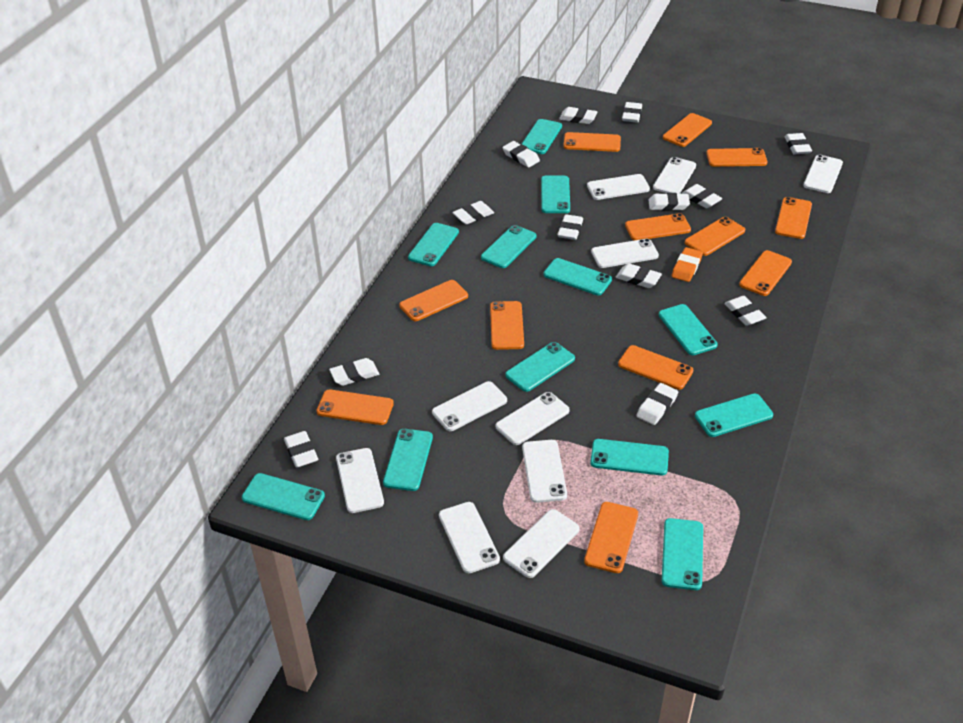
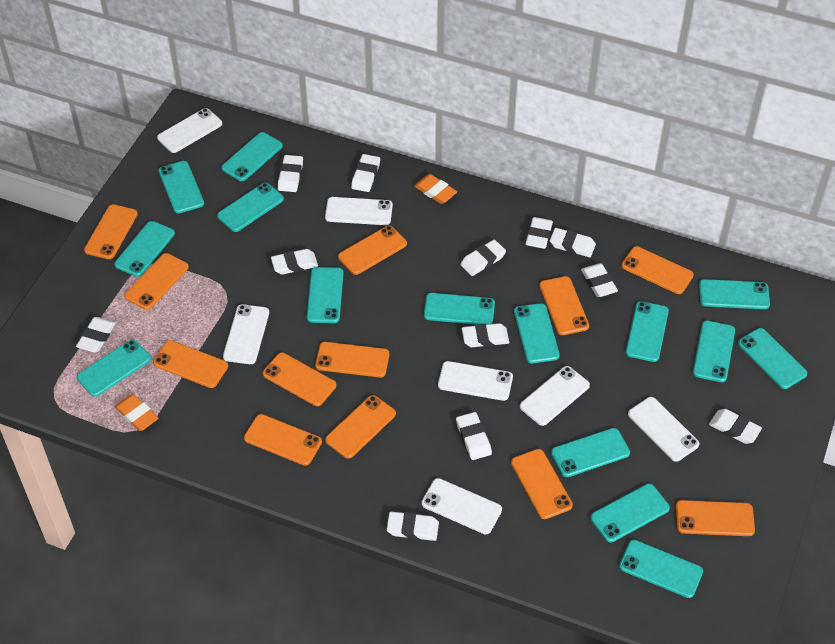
orange eraser: [672,247,703,282] = 1 -> [115,394,158,431] [414,174,457,204] = 2
turquoise phone: [242,473,325,520] [383,429,433,491] [408,223,459,266] [481,225,537,268] [505,342,575,392] [522,119,562,154] [541,176,570,213] [544,258,612,295] [590,439,669,475] [659,304,718,355] [662,518,703,590] [695,393,773,437] = 12 -> [77,339,151,397] [114,221,175,277] [158,161,204,213] [217,183,284,232] [221,132,283,181] [307,267,343,323] [424,293,495,324] [514,303,560,363] [551,428,630,477] [590,484,670,543] [619,540,703,598] [626,301,669,362] [693,321,735,382] [699,279,770,309] [738,328,807,389] = 15
white eraser: [284,431,318,468] [329,358,379,386] [452,201,494,224] [502,141,540,168] [557,214,583,240] [559,107,598,124] [616,263,662,288] [622,102,642,123] [636,383,678,425] [648,193,690,211] [681,184,723,208] [724,296,767,326] [785,133,812,154] = 13 -> [76,317,116,352] [271,249,318,275] [278,155,303,192] [351,154,380,192] [387,512,439,541] [456,412,492,460] [460,240,506,276] [462,323,509,347] [525,217,553,249] [550,228,596,257] [581,263,618,297] [709,409,762,444] = 12
white phone: [336,448,384,513] [432,381,507,431] [439,502,500,573] [496,392,570,445] [503,509,580,578] [522,440,567,503] [587,174,650,200] [591,239,659,268] [653,157,696,194] [803,155,843,193] = 10 -> [157,108,222,153] [223,304,269,364] [325,197,393,225] [422,478,502,535] [438,361,513,401] [520,366,590,426] [628,397,699,462] = 7

